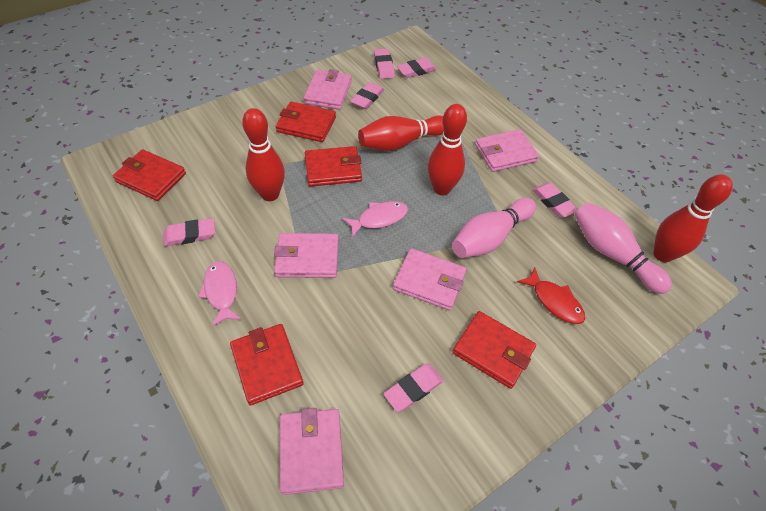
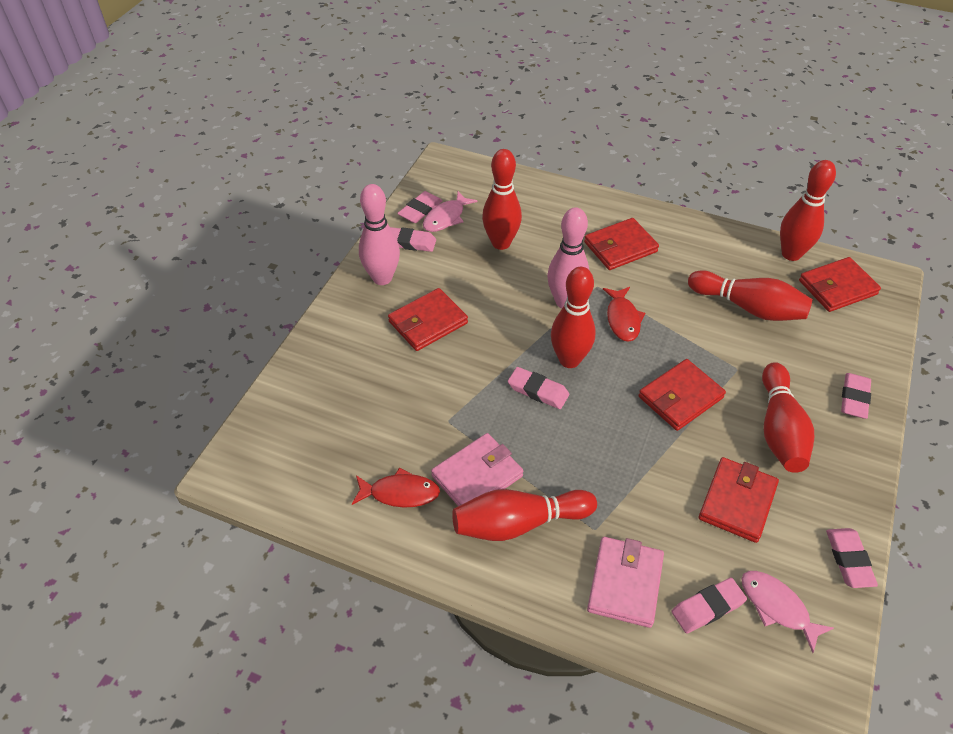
pink wallet: [274,233,339,278] [280,408,344,495] [303,69,352,110] [393,248,467,311] [475,129,539,172] = 5 -> [431,433,523,506] [587,537,664,628] = 2
red bowling pin: [242,108,285,201] [358,116,444,151] [428,104,467,195] [653,174,733,262] = 4 -> [452,489,597,541] [482,149,522,250] [551,267,596,368] [688,270,813,321] [762,362,814,473] [780,160,836,261] = 6
red fish: [517,267,585,324] = 1 -> [352,467,440,507] [603,287,645,342] = 2

